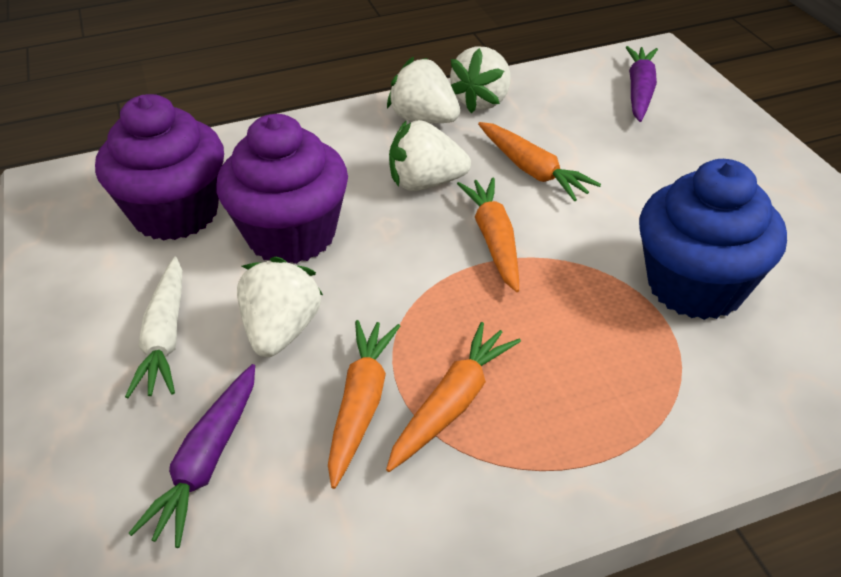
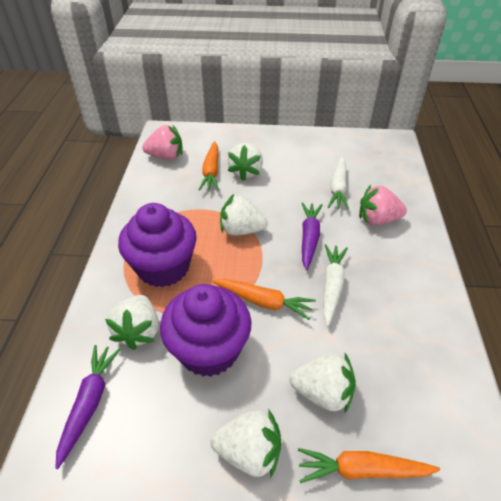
blue cupcake: [639,159,787,320] = 1 -> none = 0
orange carrot: [328,320,400,489] [386,322,521,472] [457,177,519,292] [478,122,601,201] = 4 -> [199,141,219,191] [212,279,316,320] [298,448,440,483] = 3
pink strawberry: none = 0 -> [142,125,182,160] [359,185,407,225] = 2
white carrot: [125,257,182,398] = 1 -> [323,244,348,326] [328,156,349,210] = 2
white strawberry: [237,257,323,357] [387,57,460,123] [389,120,471,191] [450,46,511,113] = 4 -> [105,295,158,350] [211,409,281,478] [220,194,268,236] [227,143,263,181] [290,353,356,413] = 5

